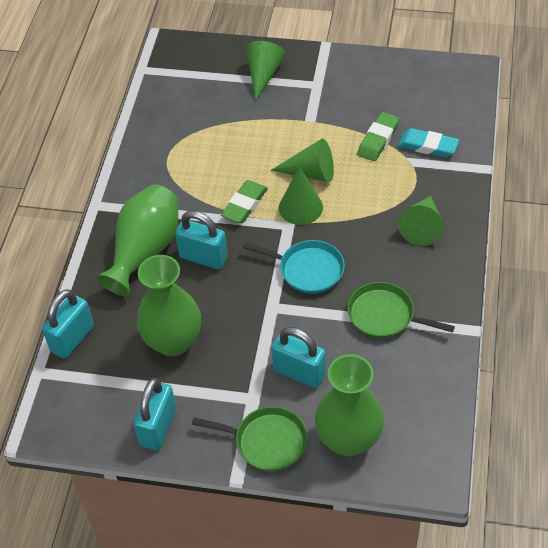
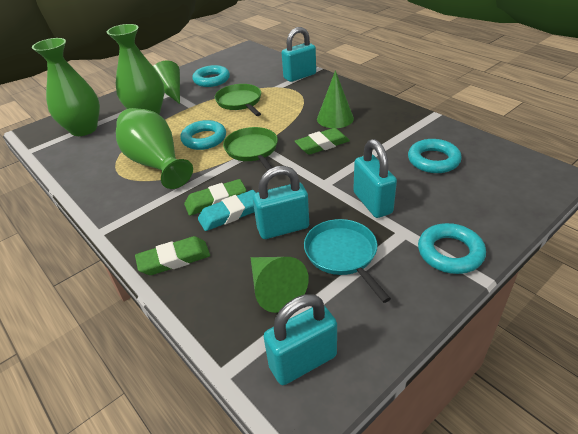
green cone: [246,41,286,101] [271,138,334,182] [279,166,323,225] [398,196,444,246] = 4 -> [153,60,180,104] [250,257,309,313] [317,71,354,128] = 3
green eraser: [221,180,268,223] [357,112,399,161] = 2 -> [135,236,210,275] [184,179,246,216] [295,128,350,155] = 3
turquoise ring: none = 0 -> [180,120,226,150] [192,65,230,87] [408,139,462,173] [418,223,486,274] = 4

